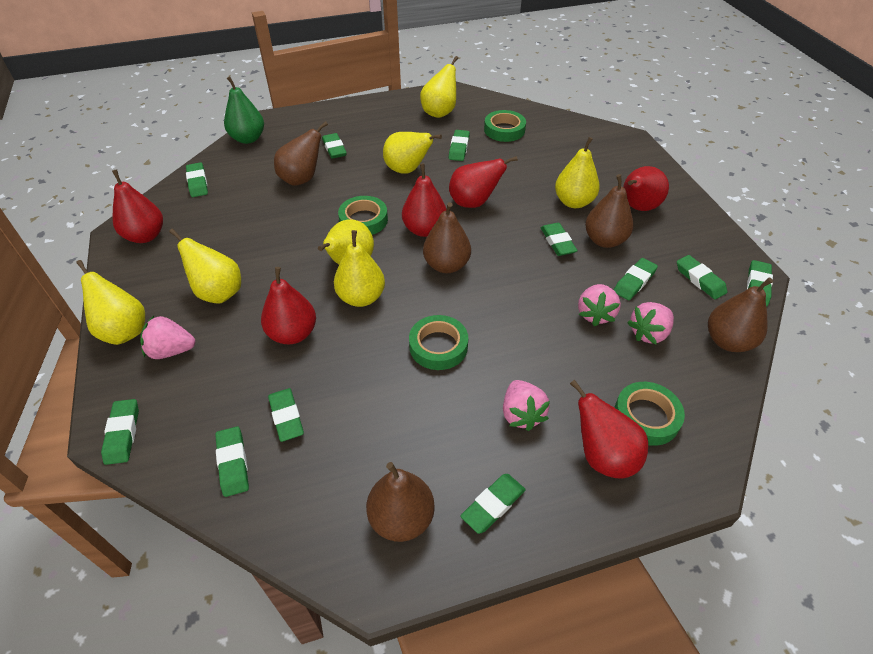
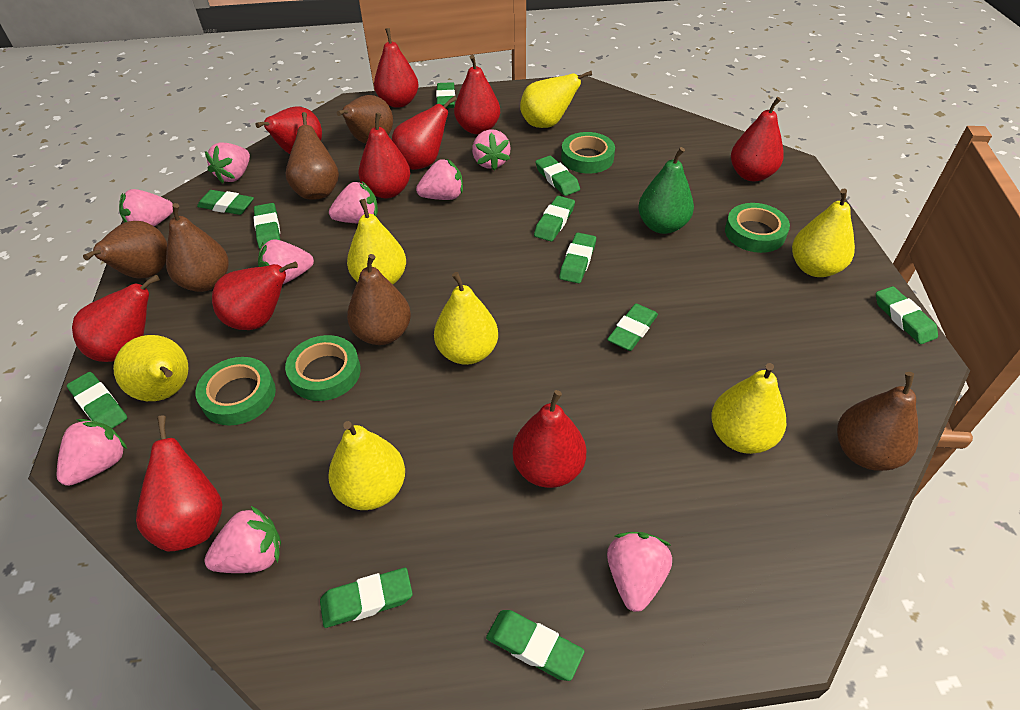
brown pear: [274,121,328,186] [366,462,435,542] [423,202,471,273] [585,174,633,248] [708,277,773,352] = 5 -> [83,221,167,278] [166,203,229,292] [286,112,339,200] [337,95,393,144] [347,254,411,345] [837,372,918,471] = 6
pink strawberry: [140,316,195,359] [503,380,550,431] [578,284,621,326] [627,302,674,344] = 4 -> [57,419,127,486] [119,189,173,227] [204,506,281,573] [205,142,250,183] [258,239,314,284] [329,182,378,223] [416,159,463,200] [472,130,511,171] [607,532,672,612] = 9
red pear: [112,170,163,243] [261,267,316,344] [402,163,447,237] [449,156,518,208] [570,380,648,479] [623,166,669,211] = 6 -> [72,275,160,362] [136,415,223,551] [212,261,298,330] [255,106,322,154] [359,113,410,198] [374,28,418,108] [392,96,457,170] [454,55,500,134] [513,390,586,488] [731,97,784,181] = 10

